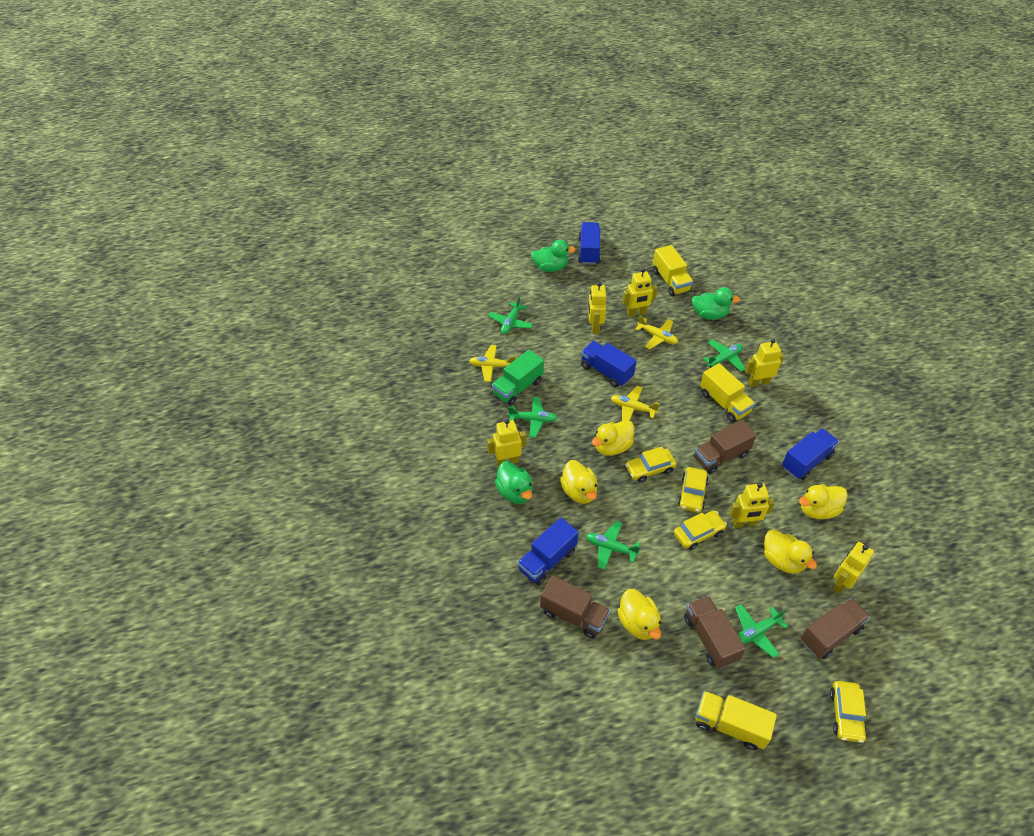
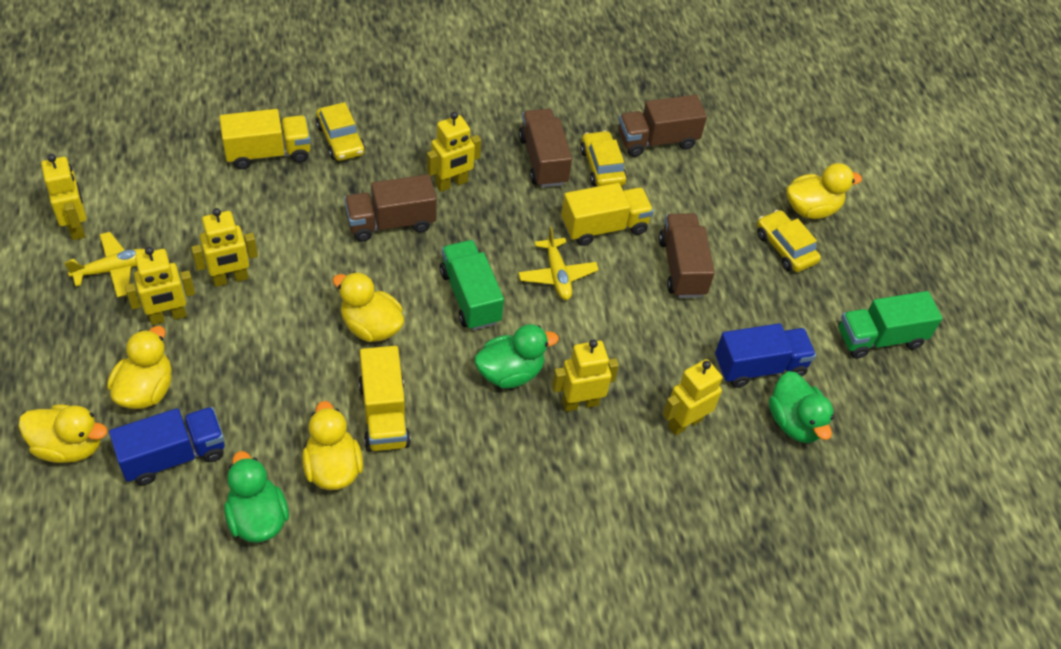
blue truck: [518,517,579,585] [578,222,601,265] [581,341,637,387] [782,428,839,480] = 4 -> [109,407,224,485] [715,323,816,388] = 2
green plane: [488,296,533,334] [508,397,558,438] [586,521,640,570] [703,340,745,371] [735,604,788,658] = 5 -> none = 0
green truck: [492,350,544,406] = 1 -> [440,240,504,330] [838,291,943,359] = 2
yellow car: [625,447,677,483] [674,510,727,550] [678,467,709,513] [830,681,867,743] = 4 -> [316,102,365,161] [580,130,627,187] [757,210,821,272] = 3
yellow plane: [469,345,516,382] [611,386,660,421] [635,315,678,349] = 3 -> [64,232,145,298] [518,227,599,300] = 2

